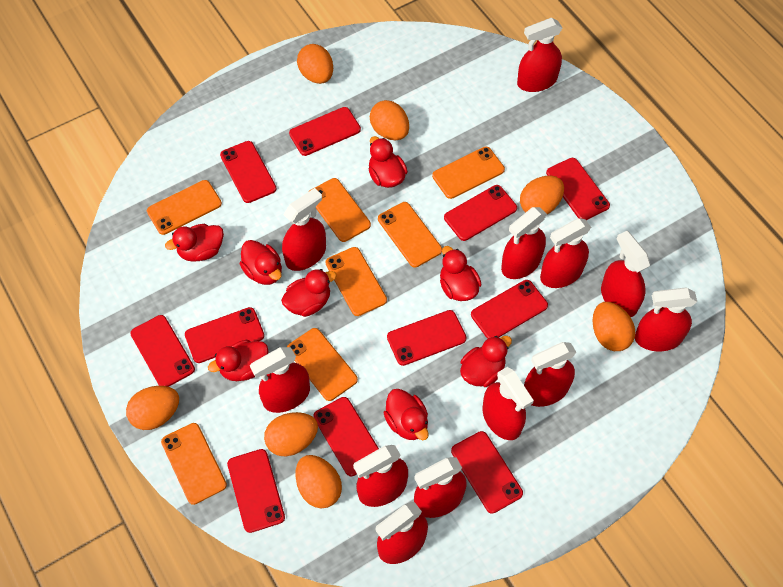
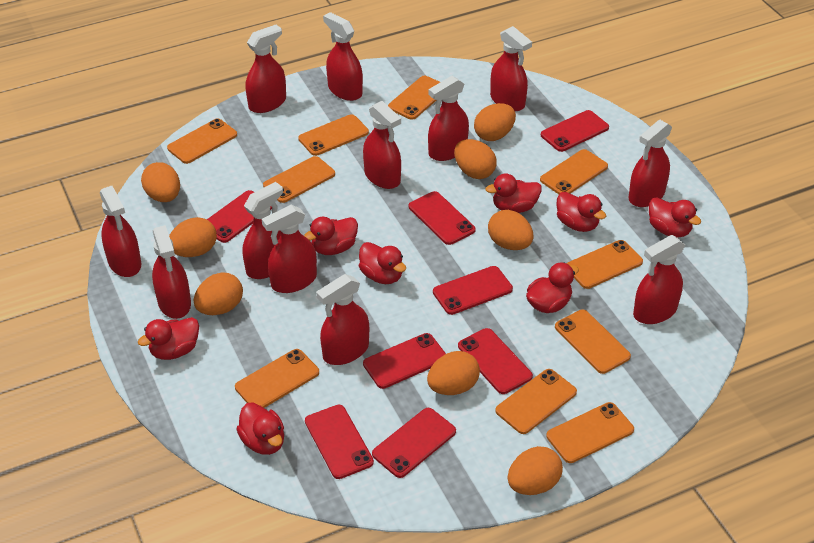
orange egg: [126,386,179,430] [264,412,318,456] [296,455,342,508] [297,44,333,84] [370,100,409,140] [520,176,564,214] [593,302,635,351] = 7 -> [141,162,180,202] [169,217,217,257] [194,272,243,315] [427,351,480,395] [454,139,497,179] [474,103,516,141] [488,210,534,250] [508,446,563,495] = 8
orange phone: [147,180,222,235] [161,423,227,505] [287,328,358,401] [308,178,371,242] [325,247,387,316] [378,202,442,267] [432,147,505,199] = 7 -> [167,118,237,164] [235,349,319,408] [263,156,335,203] [298,114,369,156] [388,76,440,120] [495,369,577,434] [540,149,608,194] [546,402,634,463] [555,310,631,374] [566,240,643,289] = 10
red phone: [130,315,195,387] [185,307,264,363] [220,141,277,203] [227,449,285,533] [289,107,361,156] [313,397,379,476] [387,310,467,366] [444,185,517,241] [451,431,523,514] [471,280,548,339] [546,158,610,220] = 11 -> [207,190,272,243] [305,405,374,479] [363,333,446,389] [372,408,456,478] [409,191,475,245] [433,266,513,315] [458,328,533,394] [541,110,609,152] = 8

